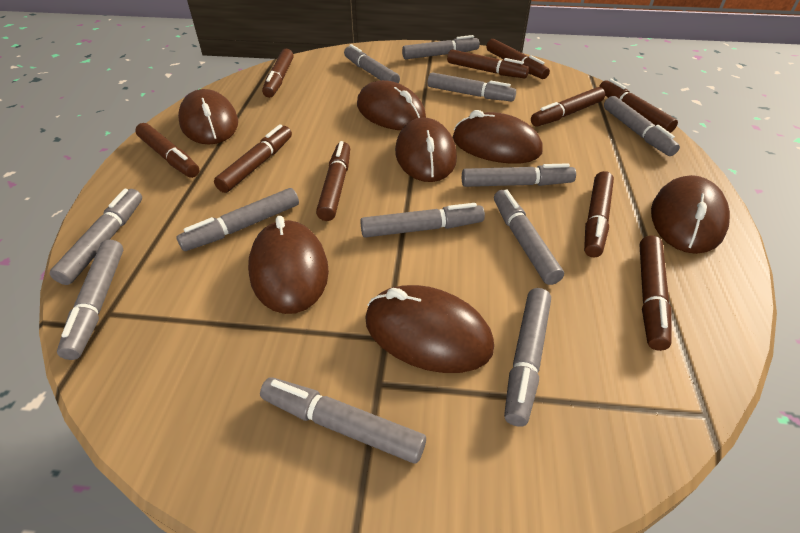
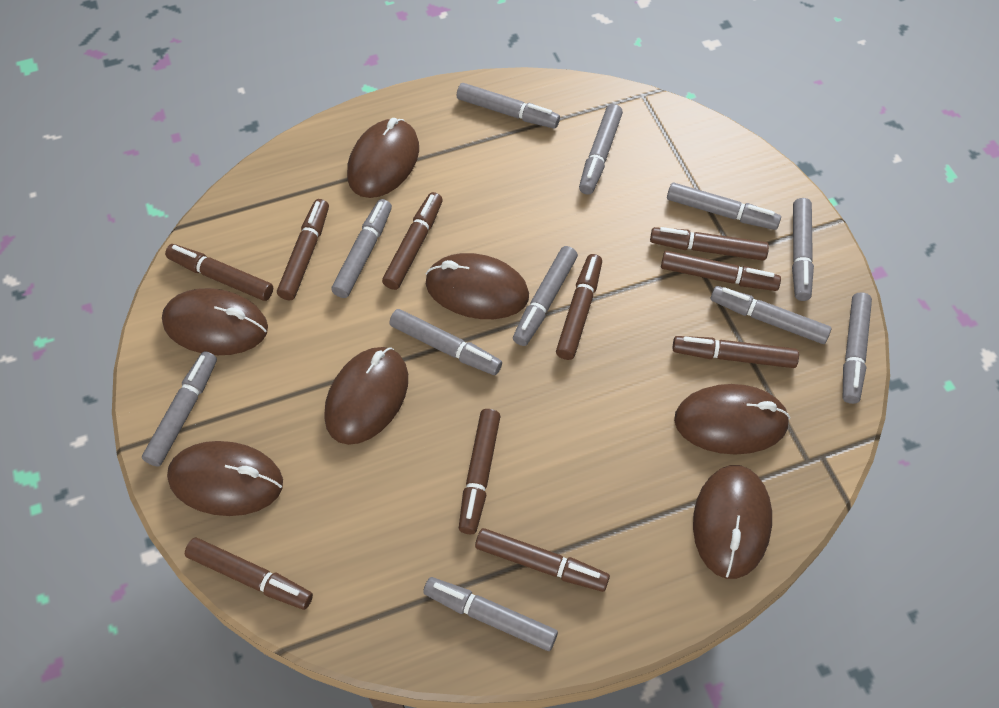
grey marker: [50,189,142,285] [57,239,123,360] [176,188,299,251] [260,377,426,464] [344,44,400,83] [360,203,485,238] [402,35,480,59] [428,72,516,101] [462,163,576,187] [494,189,564,285] [504,288,551,427] [604,96,680,156] = 12 -> [142,351,217,467] [331,199,392,298] [389,309,502,375] [423,577,558,651] [457,83,560,129] [513,246,578,346] [579,104,623,195] [667,183,781,230] [710,286,831,344] [792,198,814,301] [843,292,872,404] = 11

